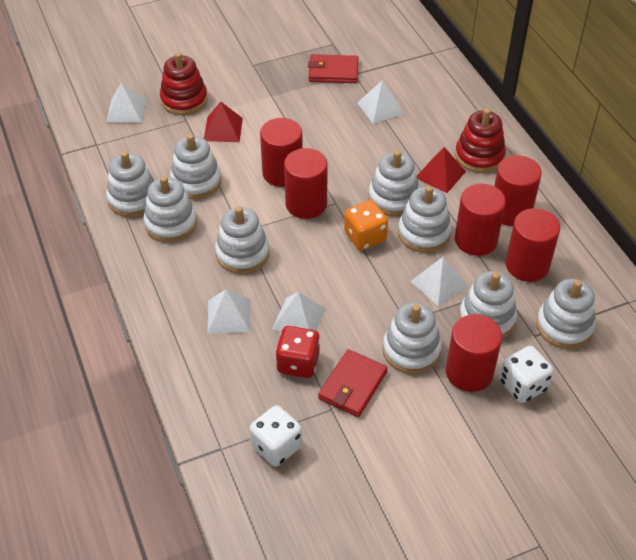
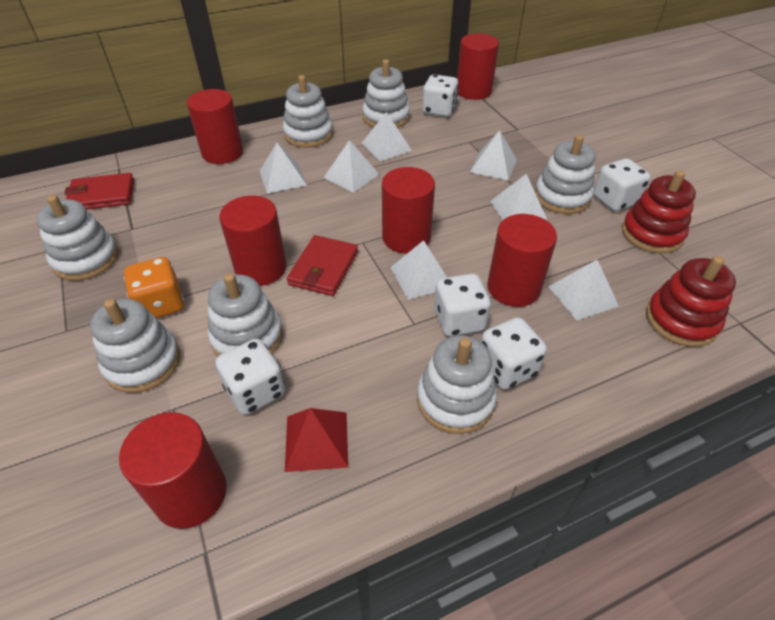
red dice: [275,326,320,378] = 1 -> none = 0
red pyramid: [204,101,243,142] [417,147,466,193] = 2 -> [285,408,348,472] = 1
white dice: [249,405,302,467] [500,346,554,403] = 2 -> [216,339,285,415] [422,74,459,117] [434,274,491,336] [481,317,547,390] [594,159,650,211] = 5
white pyramid: [106,83,146,123] [208,289,250,334] [272,292,326,332] [357,80,404,124] [411,257,468,306] = 5 -> [260,143,307,194] [324,140,379,193] [361,112,412,162] [390,240,447,300] [470,130,517,181] [490,174,547,220] [548,260,619,321] = 7
white stacking toy: [106,151,154,217] [143,176,197,243] [170,134,222,199] [215,206,269,274] [369,150,420,216] [383,302,442,374] [398,186,452,253] [459,271,517,339] [536,279,596,349] = 9 -> [37,195,118,281] [90,299,180,393] [208,273,283,357] [283,75,333,148] [362,59,410,128] [417,335,497,434] [535,135,595,214] = 7

